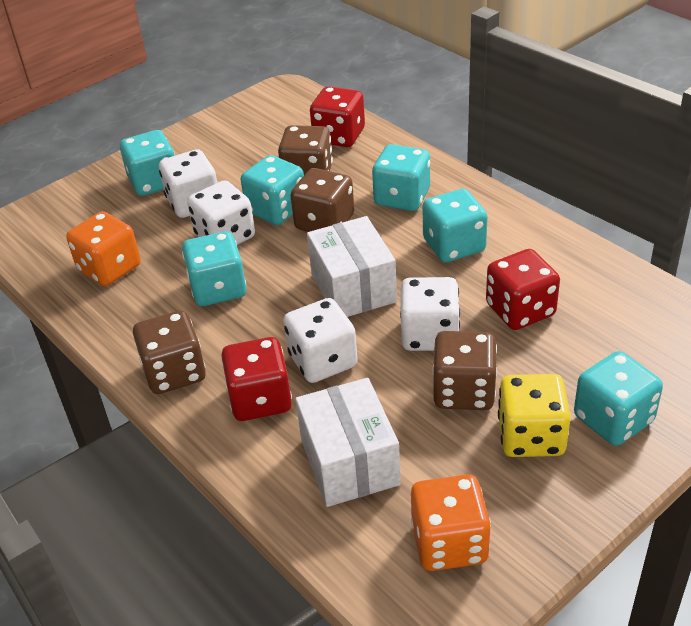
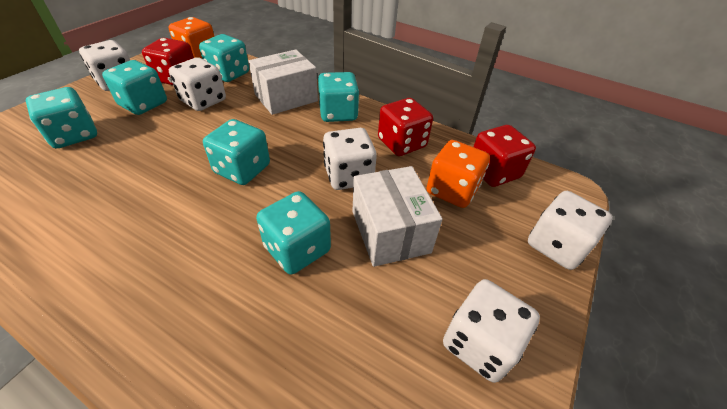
brown dice: [133,310,206,394] [278,125,333,175] [291,168,354,232] [432,331,497,410] = 4 -> none = 0
white dice: [159,149,217,218] [187,180,255,245] [283,298,358,383] [400,277,460,351] = 4 -> [79,40,130,91] [169,57,226,111] [323,128,377,190] [443,279,540,383] [528,191,613,270] = 5
yellow dice: [498,374,571,457] = 1 -> none = 0

